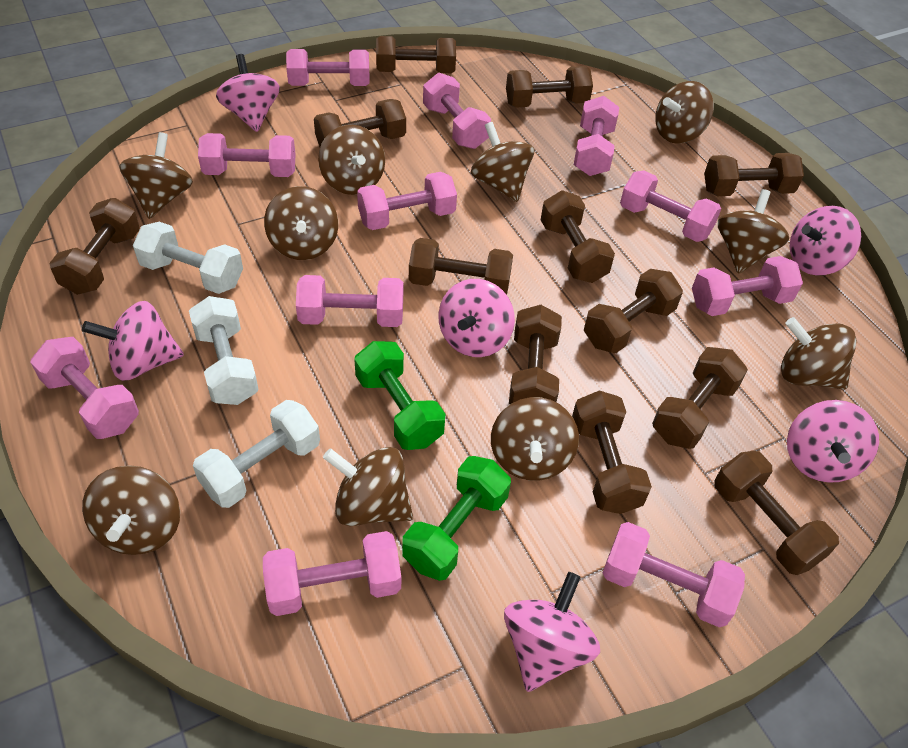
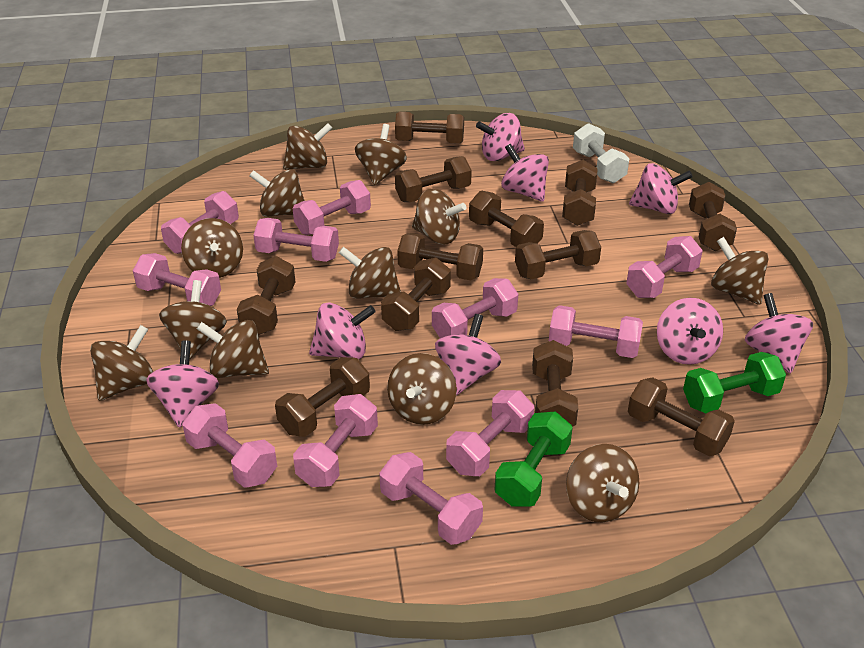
brown spinning top: [82,466,180,555] [119,132,193,219] [264,186,338,260] [318,125,385,195] [323,447,413,526] [471,122,534,202] [491,397,579,481] [655,81,714,144] [718,189,789,274] [781,317,857,390] = 10 -> [90,325,153,401] [159,280,227,360] [181,218,243,278] [197,320,269,378] [249,169,305,217] [283,123,332,170] [339,247,401,299] [355,124,407,185] [387,353,457,425] [412,189,466,244] [566,444,639,522] [711,237,769,305] = 12
pink spinning top: [82,301,184,381] [216,54,280,132] [438,279,515,357] [504,572,600,692] [787,400,879,483] [790,206,861,275] = 6 -> [146,340,219,428] [309,302,375,359] [435,314,501,395] [476,113,525,161] [501,144,549,202] [629,163,693,214] [657,298,723,365] [745,293,813,373] = 8
white dumbbell: [133,222,243,294] [189,296,259,405] [193,400,320,508] = 3 -> [573,123,629,183] = 1

